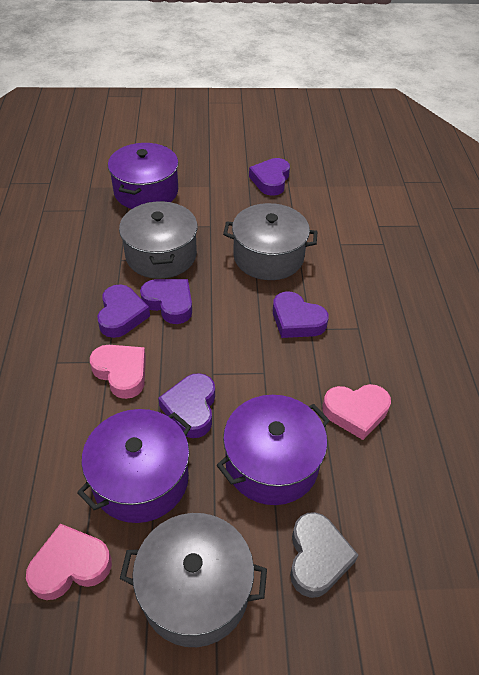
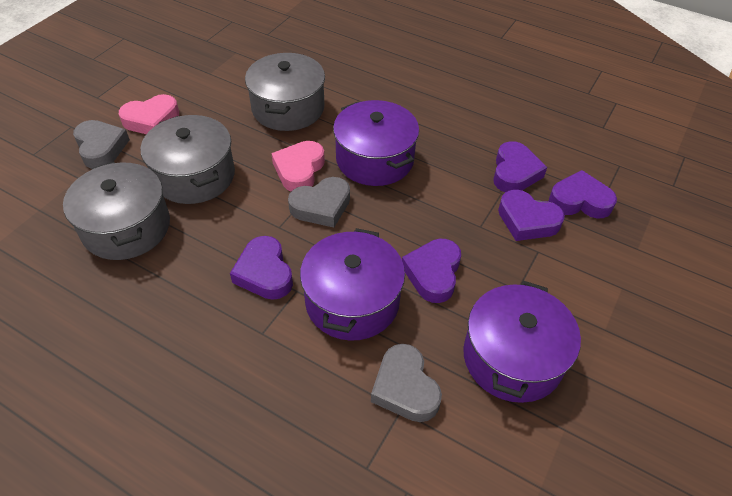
grey heart: [290,512,358,598] = 1 -> [73,120,130,169] [288,177,350,228] [371,344,442,422] = 3
pink heart: [26,524,112,600] [90,345,146,399] [323,384,391,440] = 3 -> [119,94,179,134] [271,141,325,191] = 2

